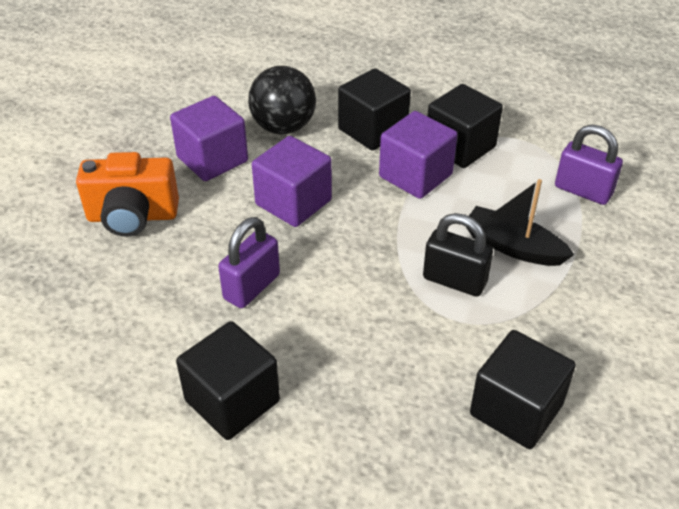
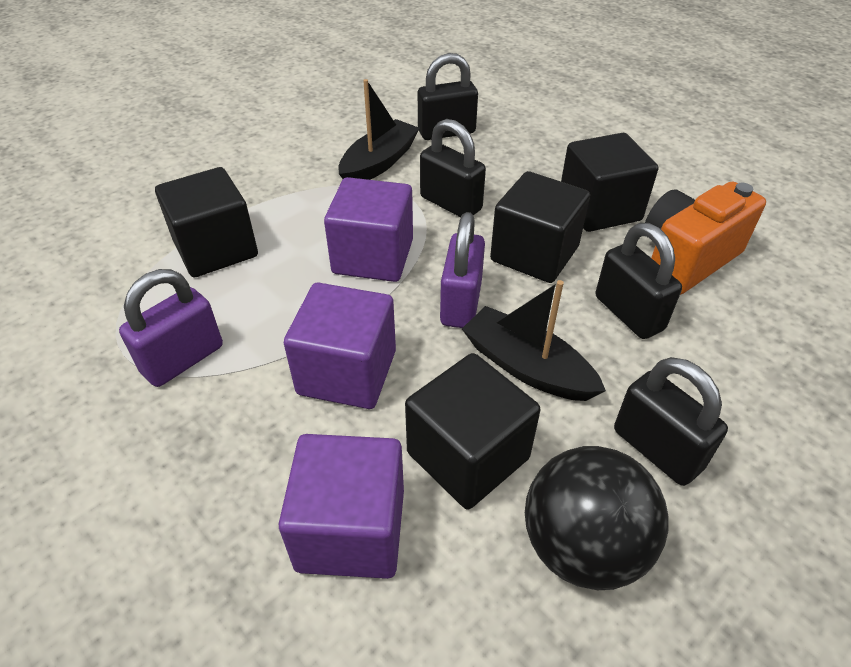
black boat: [466,179,574,266] = 1 -> [338,79,420,180] [462,280,606,401] = 2
black padlock: [423,213,493,296] = 1 -> [418,53,478,140] [420,119,486,217] [596,223,682,339] [614,357,728,486] = 4

